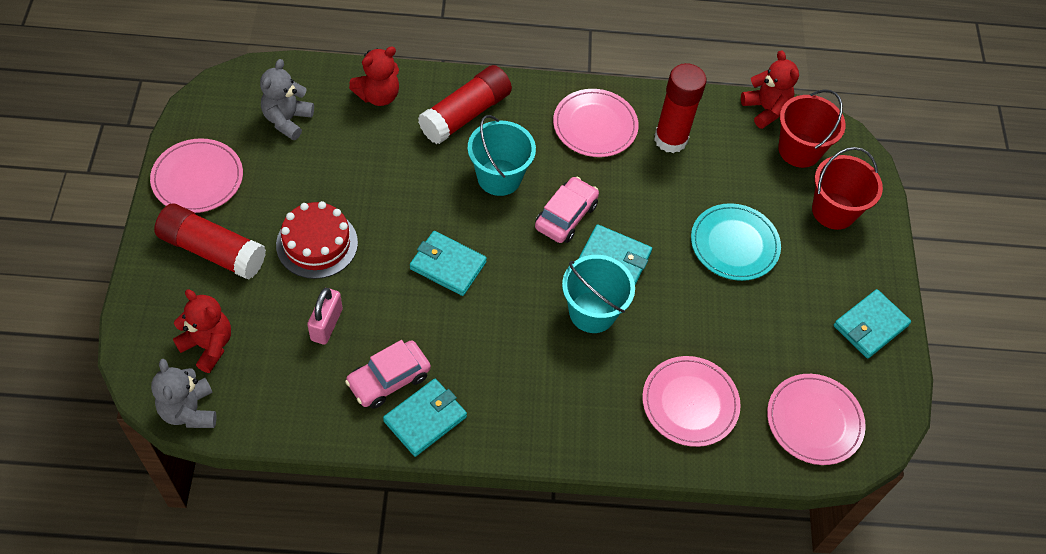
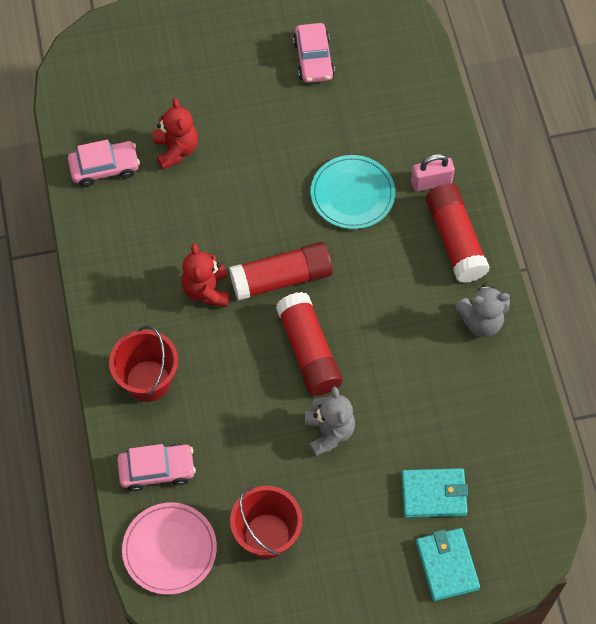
pink car: [345,340,431,409] [535,177,599,243] = 2 -> [68,140,140,187] [117,444,196,492] [293,23,335,83] = 3
pink plate: [150,138,243,213] [553,89,639,157] [642,356,741,447] [767,374,866,465] = 4 -> [122,503,217,595] = 1
red cake: [276,201,358,279] = 1 -> none = 0
red teddy bear: [173,290,231,373] [349,47,399,106] [741,50,799,129] = 3 -> [153,98,198,170] [181,243,230,307] = 2
turquoise bucket: [468,115,536,196] [562,255,635,333] = 2 -> none = 0
turquoise wallet: [383,379,467,457] [410,231,487,296] [579,224,652,285] [834,289,911,358] = 4 -> [401,468,468,518] [416,528,480,601] = 2

